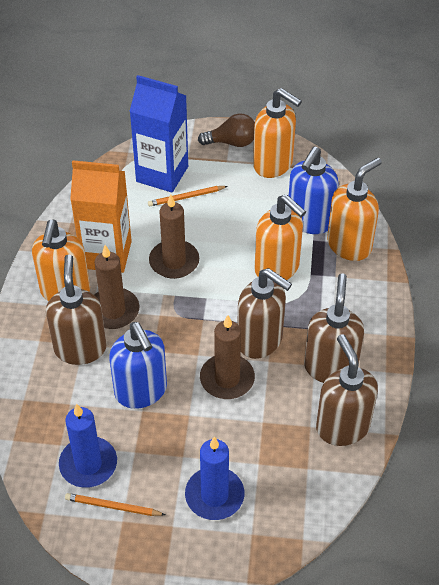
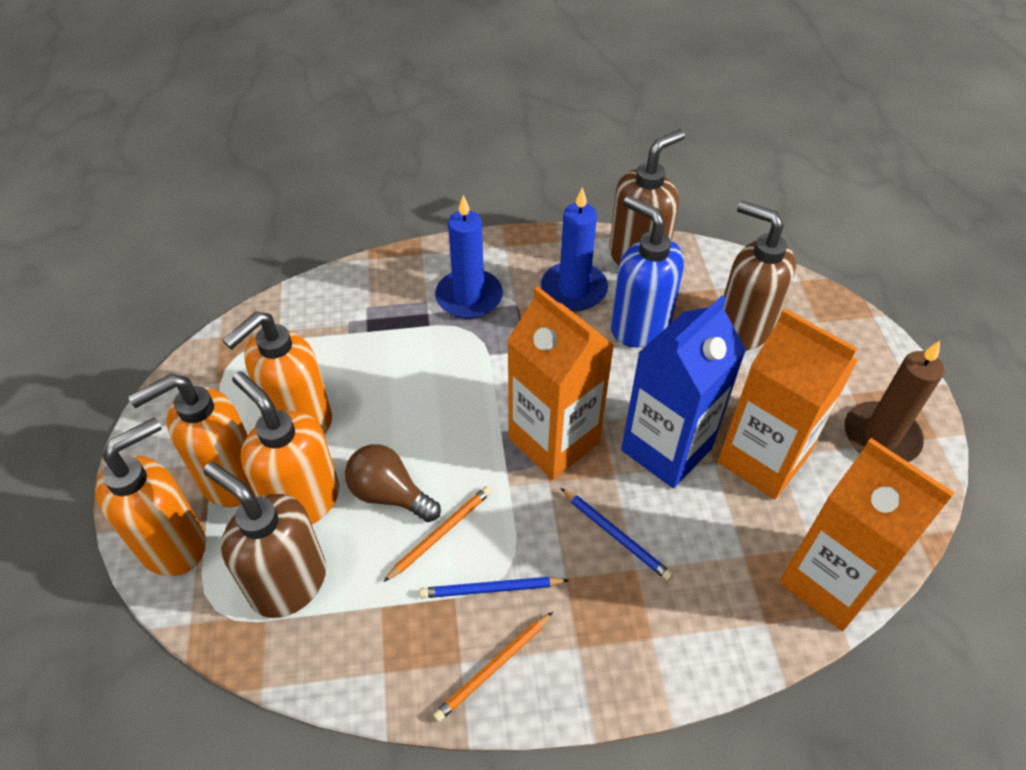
blue pencil: none = 0 -> [420,577,569,598] [561,488,673,581] = 2
blue soap dispenser: [109,322,167,409] [289,147,338,234] = 2 -> [610,196,684,347] = 1
brown candle: [94,245,139,329] [149,195,199,279] [200,315,255,399] = 3 -> [844,341,945,462] = 1
brown soap dispenser: [46,254,107,365] [237,268,292,359] [304,273,364,383] [316,334,378,446] = 4 -> [203,462,326,618] [609,129,685,265] [724,201,796,350] = 3
orange carton: [70,160,132,273] = 1 -> [507,286,615,479] [718,308,858,499] [779,438,954,631] = 3

